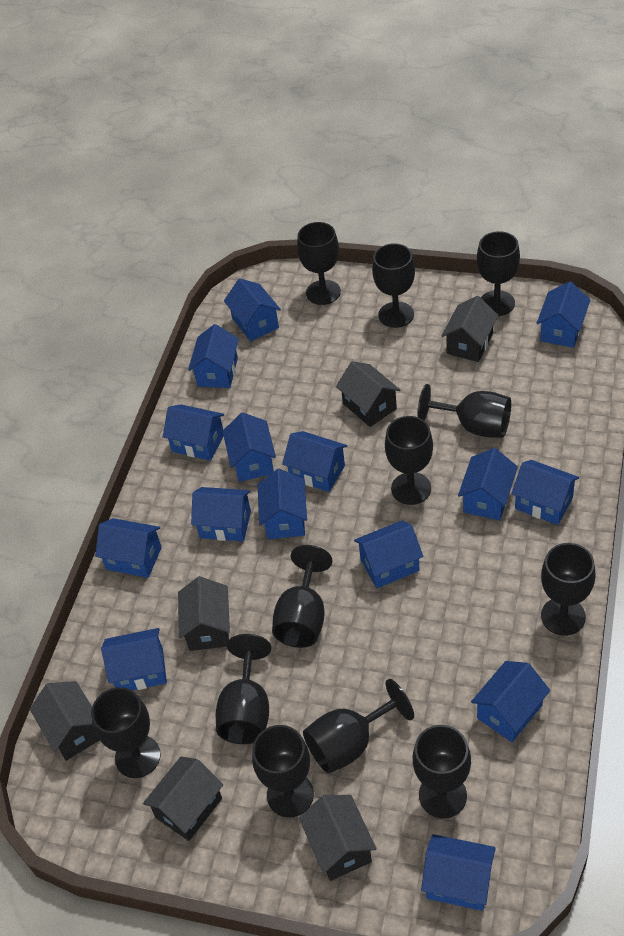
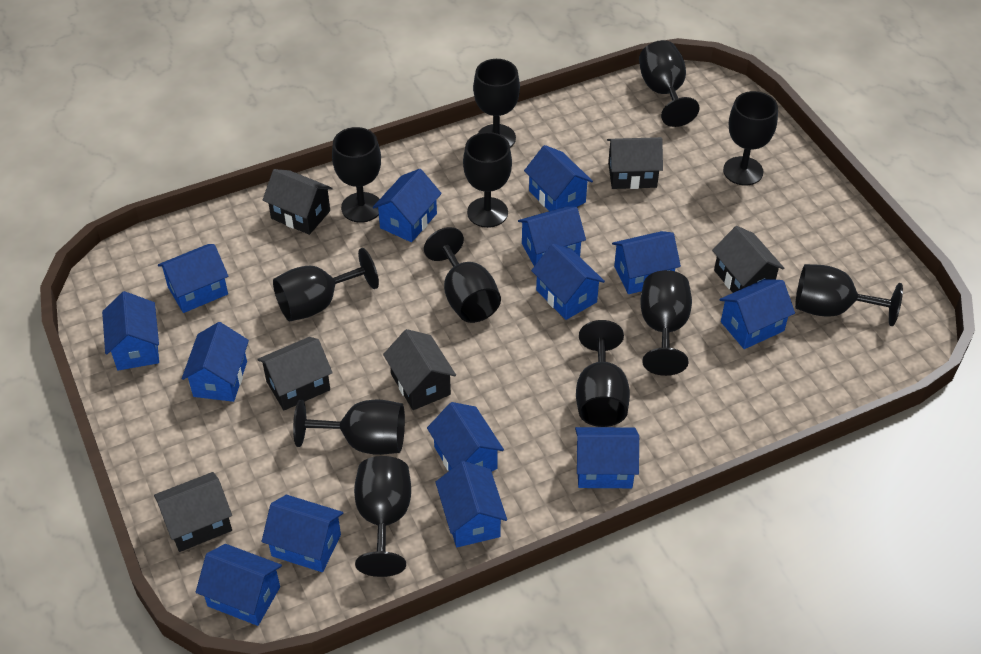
blue house: [95,518,162,578] [101,628,167,690] [163,404,224,461] [188,324,239,388] [191,487,251,541] [223,412,276,482] [224,278,281,341] [258,469,307,539] [282,431,347,492] [354,521,423,588] [421,834,496,911] [458,448,518,520] [471,661,550,742] [511,460,579,525] [537,281,590,348] = 15 -> [102,291,159,370] [158,244,228,313] [182,322,249,402] [196,544,282,626] [262,495,343,572] [373,169,442,242] [427,402,504,471] [435,461,507,547] [518,207,586,266] [524,145,593,211] [531,244,605,320] [575,427,639,488] [612,231,681,294] [719,279,795,349] = 14

